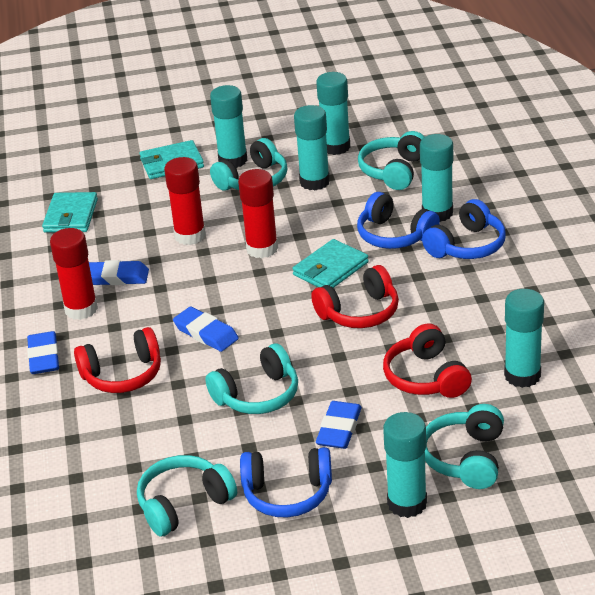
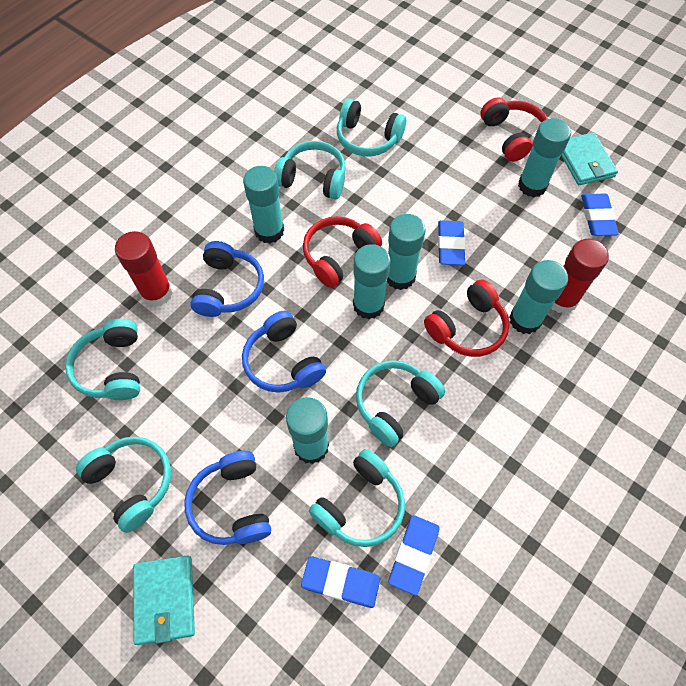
red glue stick: [50,228,98,320] [164,157,206,245] [238,169,278,258] = 3 -> [115,231,173,307] [551,239,609,314] = 2
turquoise headphones: [137,455,237,536] [205,343,298,414] [210,138,287,190] [358,131,424,190] [425,404,504,489] = 5 -> [65,319,140,400] [76,437,171,533] [274,141,346,199] [309,449,405,547] [337,99,406,156] [356,360,445,447] = 6
turquoise wallet: [42,192,98,233] [140,140,204,179] [292,239,369,288] = 3 -> [133,555,195,645] [561,132,618,185] = 2

